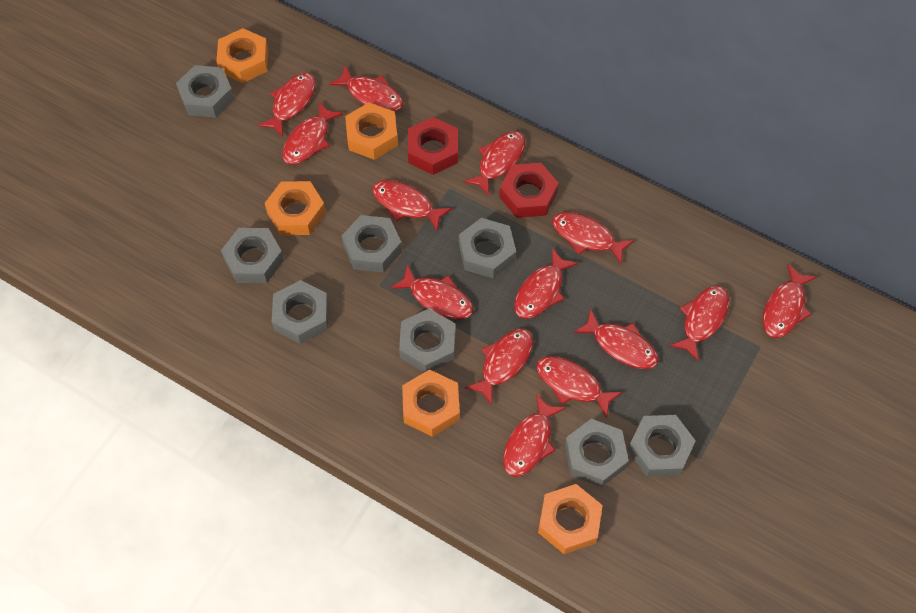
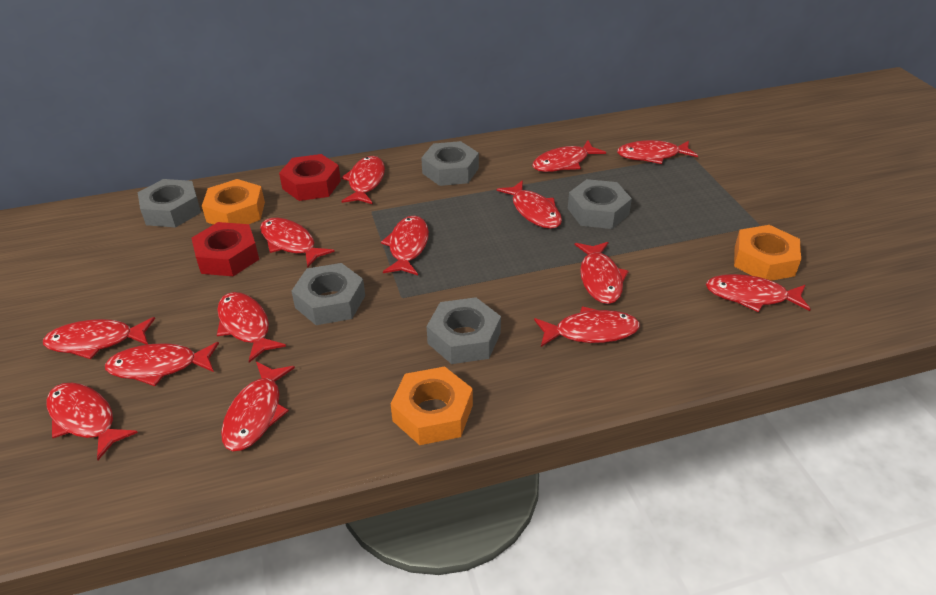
grey nut: [176,65,234,118] [221,228,284,283] [272,280,329,344] [342,215,402,273] [399,309,455,372] [459,218,516,278] [565,419,629,487] [628,415,696,477] = 8 -> [137,179,201,228] [291,263,365,325] [421,141,479,186] [427,297,501,364] [568,179,632,229] = 5
orange nut: [216,28,268,83] [265,181,326,235] [345,103,398,160] [402,369,460,437] [538,484,603,554] = 5 -> [202,179,265,225] [391,367,473,445] [734,225,801,281] = 3

